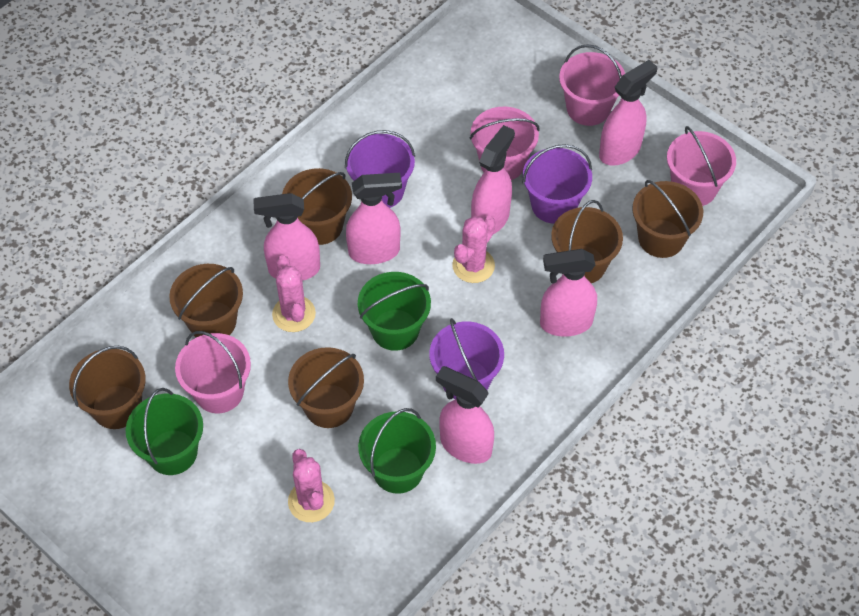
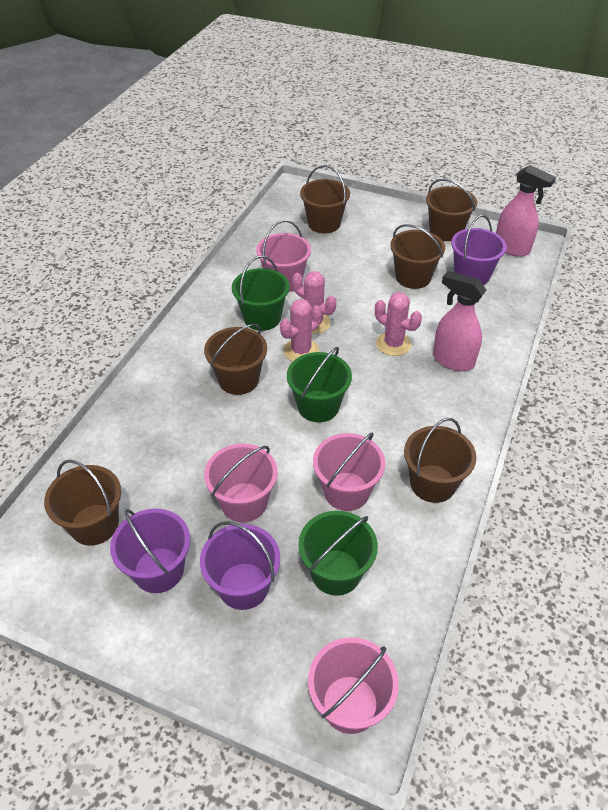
pink spray bottle: [254,193,320,281] [346,173,402,264] [436,366,494,464] [471,125,515,234] [540,249,597,337] [599,60,657,166] = 6 -> [433,271,486,371] [496,165,556,257] = 2

